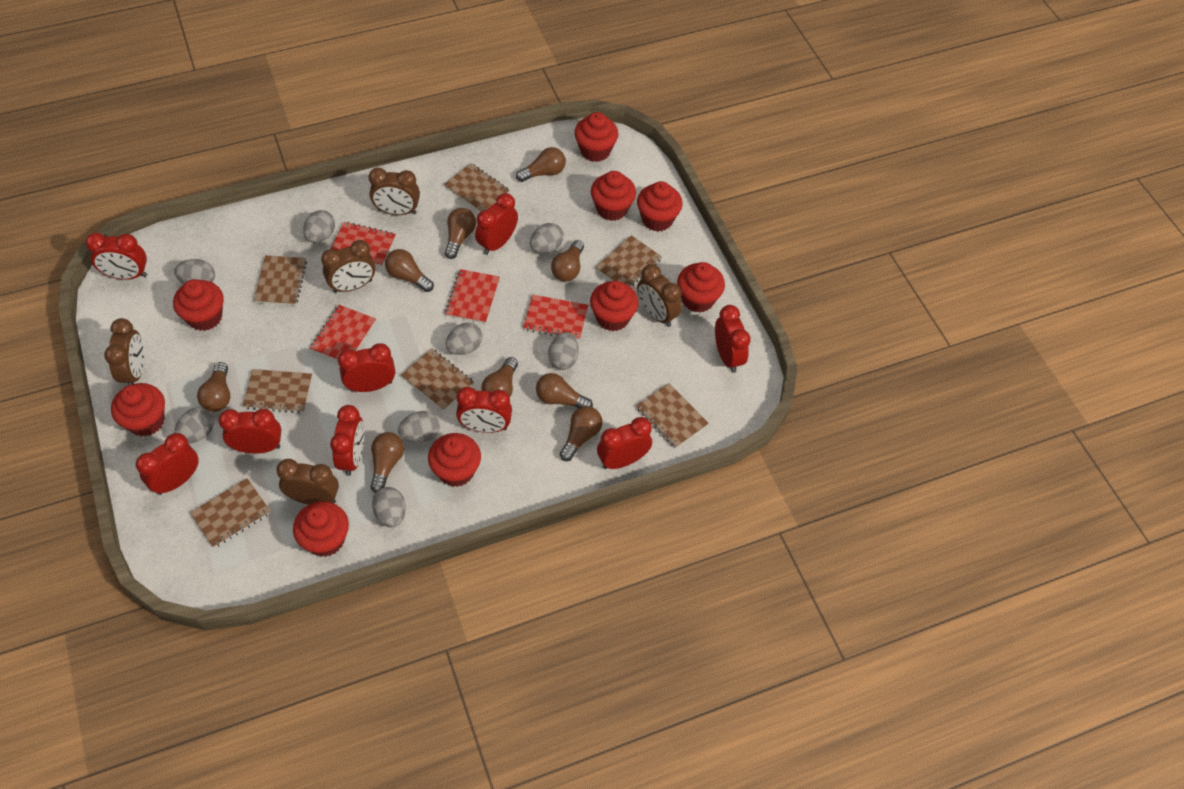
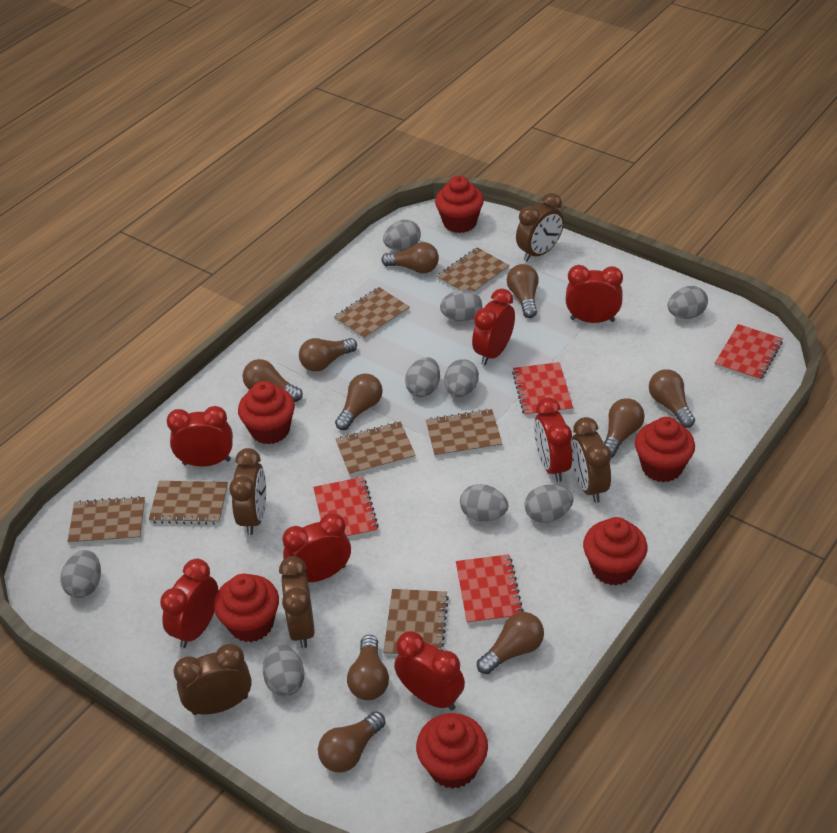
brown light bulb: [197,362,230,412] [370,432,404,493] [385,249,434,292] [445,208,476,259] [481,357,518,397] [516,147,566,182] [536,373,593,408] [551,240,584,281] [560,406,602,461] = 9 -> [242,359,303,402] [299,338,357,372] [318,711,385,772] [335,374,383,430] [347,635,389,700] [381,242,439,274] [477,612,544,674] [507,264,539,318] [604,398,645,458] [649,369,695,428] = 10
grey egg: [174,259,215,284] [174,408,214,444] [303,210,335,243] [372,487,406,528] [398,411,440,443] [446,323,482,355] [530,223,564,253] [548,332,579,370] = 8 -> [60,550,101,598] [263,644,304,696] [383,220,421,251] [405,357,440,397] [440,290,482,322] [444,359,479,397] [460,484,508,521] [524,485,574,523] [668,286,708,319] = 9
red clock: [85,233,147,280] [135,433,199,495] [218,409,281,454] [330,405,364,476] [338,343,395,392] [456,387,512,433] [475,193,518,255] [597,417,652,469] [715,305,751,373] = 9 -> [160,559,218,648] [166,406,233,466] [282,513,351,582] [394,631,465,711] [472,288,515,365] [534,397,572,482] [566,265,623,323] = 7
red cupcake: [111,383,165,437] [173,279,224,331] [293,501,349,557] [428,433,481,487] [574,112,618,162] [590,281,639,331] [591,171,636,221] [637,181,683,231] [677,262,725,313] = 9 -> [214,574,279,642] [238,381,295,444] [416,713,488,789] [435,176,484,233] [583,517,648,585] [635,417,695,482] = 6

